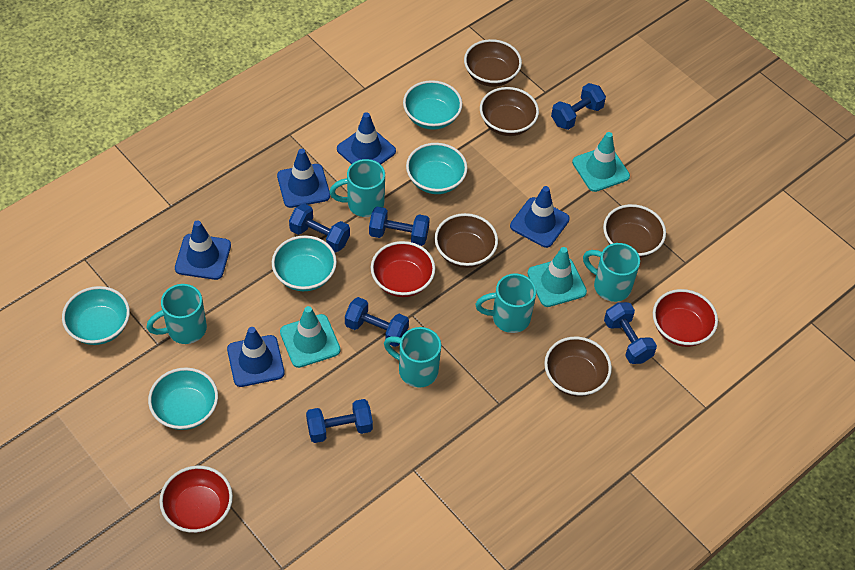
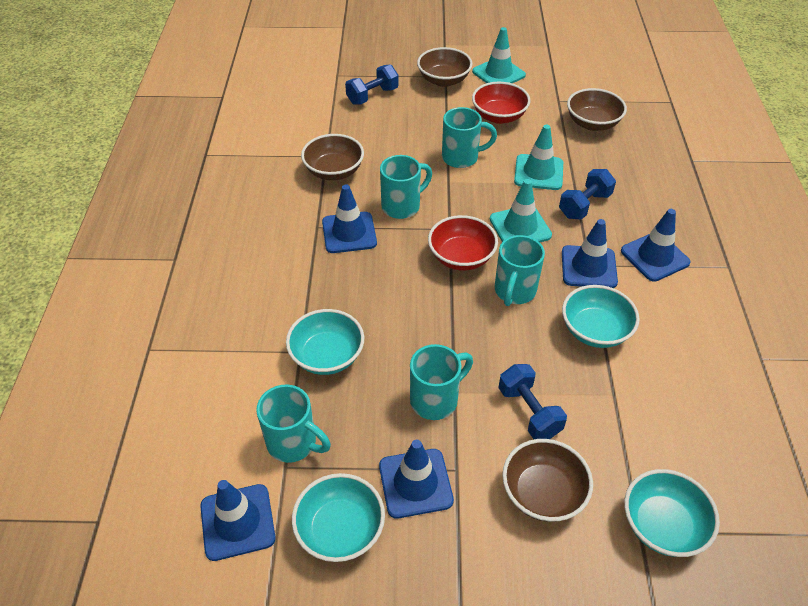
blue dumbbell: [289,204,350,252] [306,399,373,443] [345,297,409,347] [369,207,430,246] [551,83,606,130] [604,302,657,364] = 6 -> [345,64,399,105] [499,364,567,439] [559,169,616,220] = 3
brown bowl: [435,213,498,268] [464,39,522,87] [480,87,539,136] [544,337,612,397] [603,204,666,258] = 5 -> [301,134,364,180] [417,47,472,87] [502,439,593,522] [567,88,627,131] = 4
red bowl: [159,466,233,533] [371,241,435,297] [653,289,718,347] = 3 -> [428,215,498,271] [472,82,531,124] = 2
turquoise bowl: [62,286,130,345] [148,367,218,430] [272,235,337,291] [403,80,462,130] [406,143,468,194] = 5 -> [286,309,364,375] [292,473,385,562] [562,285,640,348] [624,469,720,557] = 4

